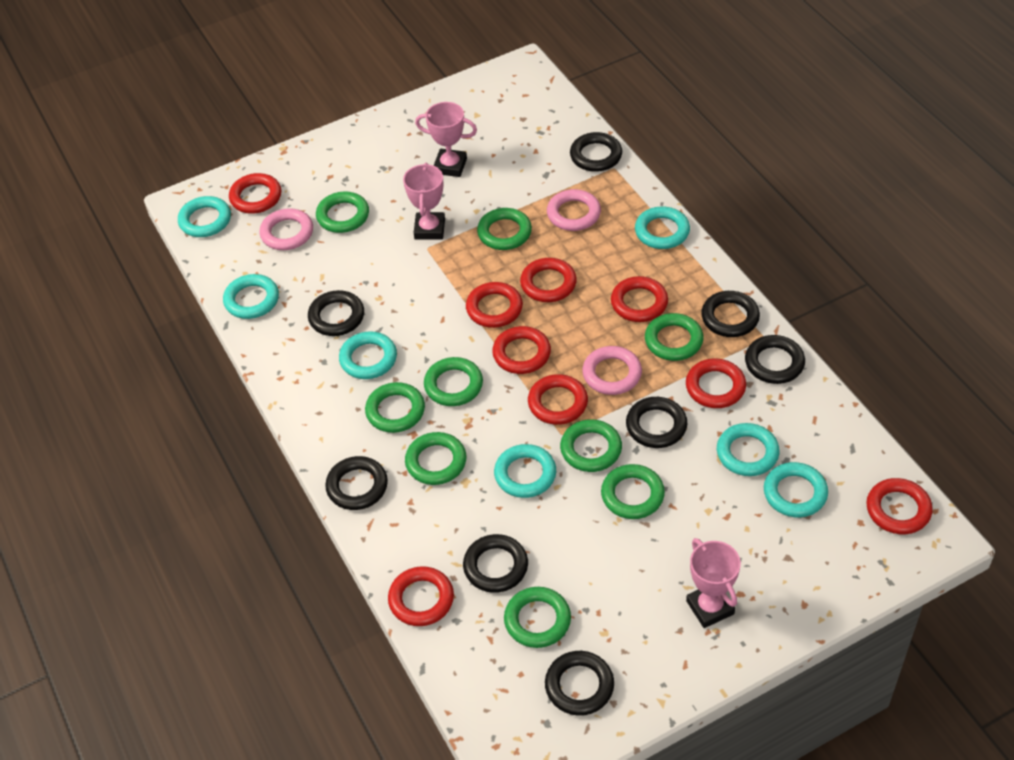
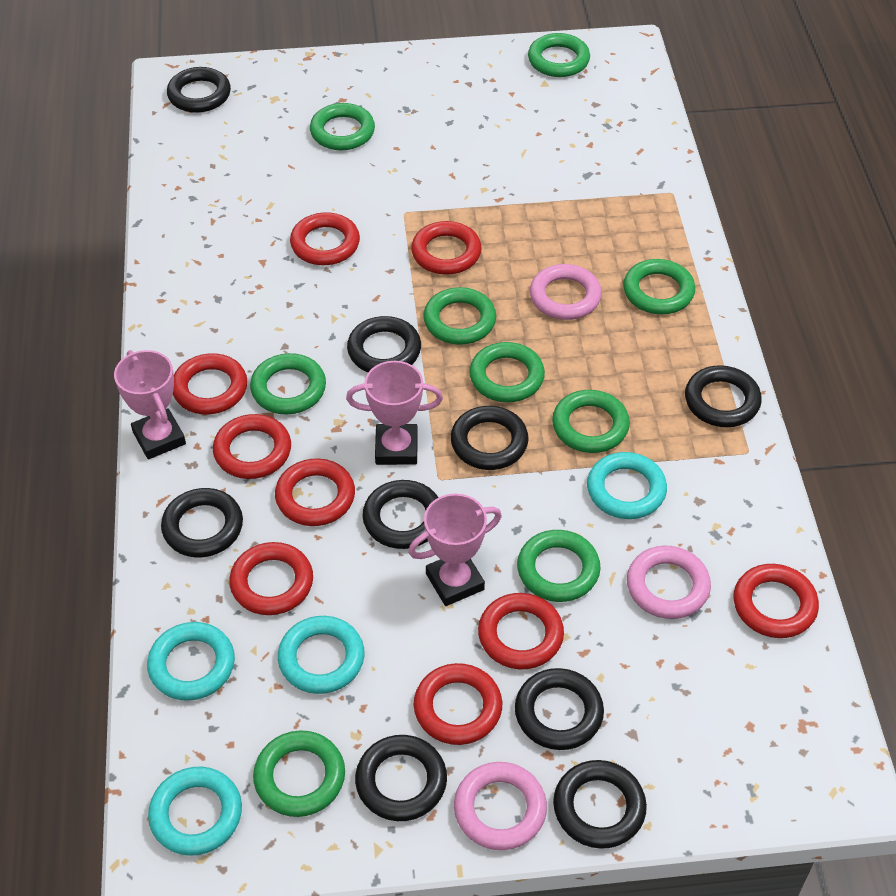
black ring: [308,290,364,336] [325,456,388,510] [463,534,528,593] [545,651,614,716] [570,132,622,172] [626,397,688,448] [701,291,760,337] [745,335,805,384] = 8 -> [161,488,243,557] [167,67,231,113] [347,316,421,372] [355,735,447,821] [362,480,439,549] [451,406,529,470] [515,668,604,750] [553,760,647,849] [685,365,762,427] = 9
turquoise ring: [178,196,231,237] [223,274,279,319] [339,331,397,379] [494,444,556,498] [635,206,690,249] [717,423,780,476] [764,462,828,517] = 7 -> [147,622,235,701] [148,767,242,856] [278,616,365,694] [587,452,667,519] = 4

